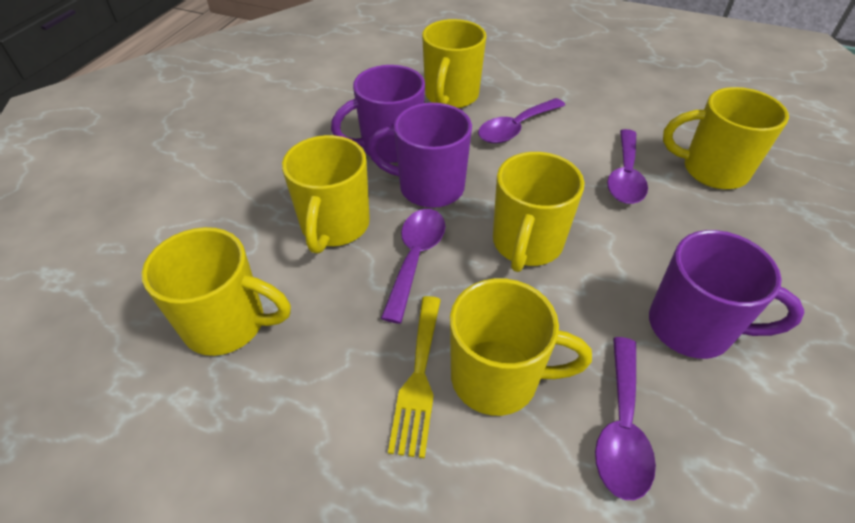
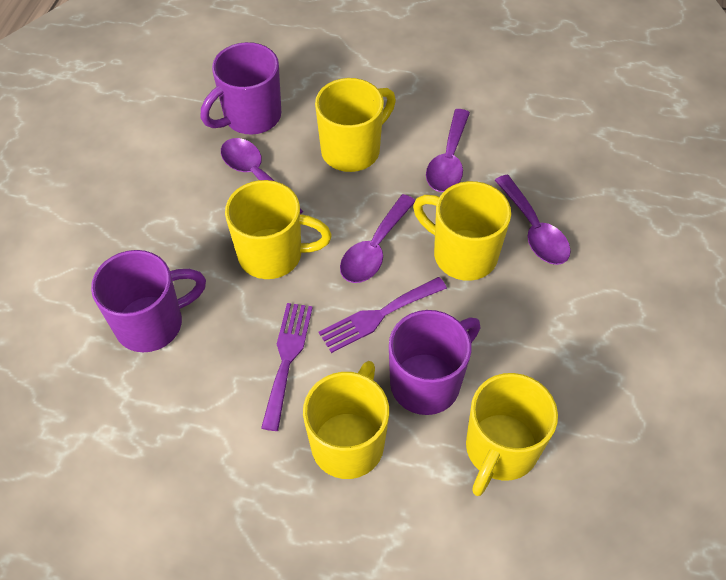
purple fork: none = 0 -> [261,303,313,431] [319,277,447,353] = 2
yellow fork: [388,296,441,458] = 1 -> none = 0
yellow mug: [142,227,291,356] [282,135,370,254] [422,19,486,108] [450,278,592,416] [493,152,584,272] [663,87,789,189] = 6 -> [225,180,332,279] [303,361,389,479] [315,78,396,172] [413,181,511,281] [466,373,558,496] = 5

